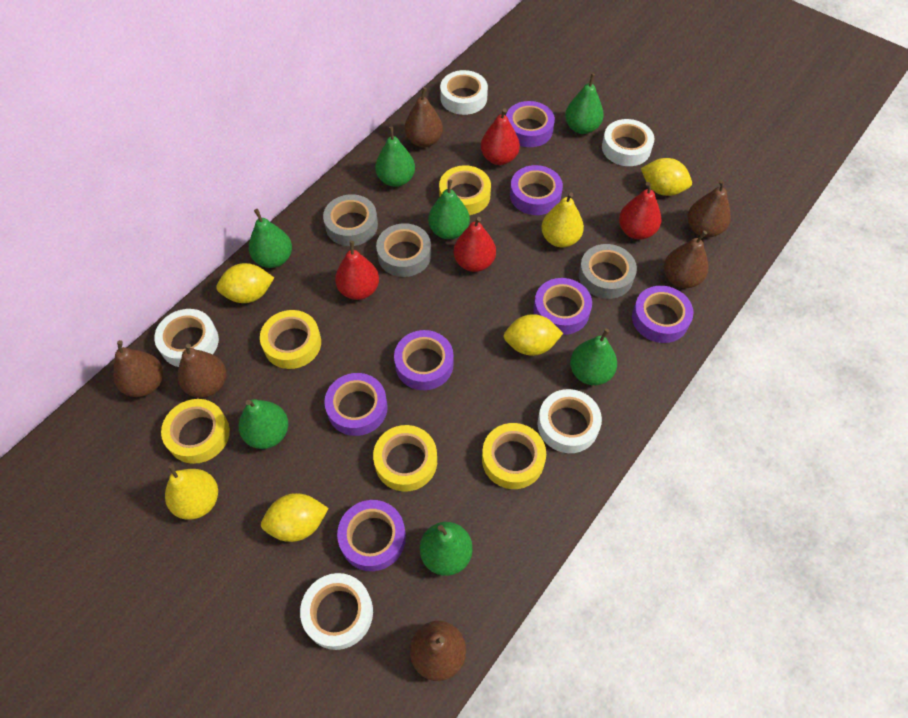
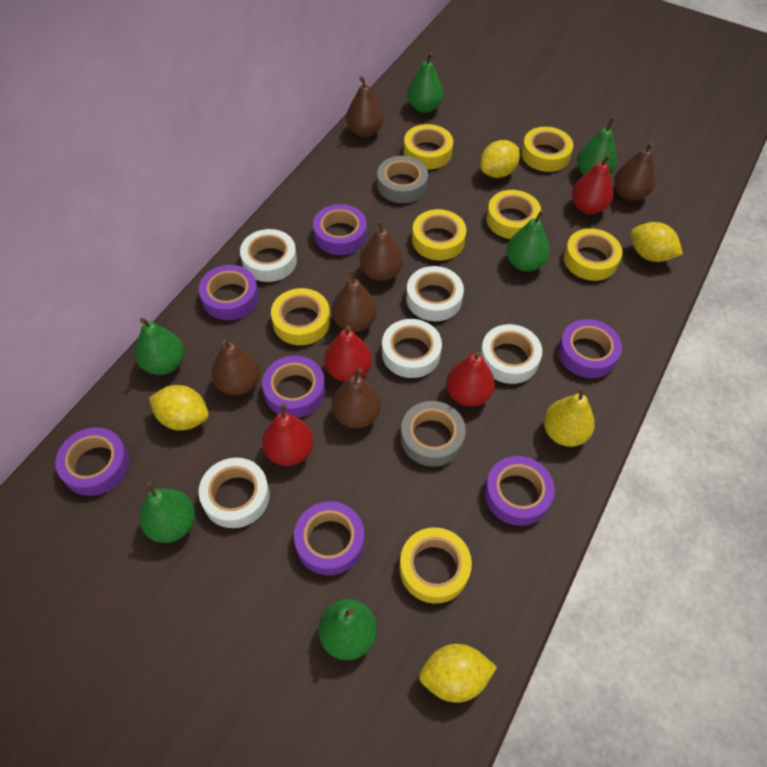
green pear: [239,399,288,449] [249,209,292,268] [375,126,415,187] [420,522,473,576] [428,180,470,239] [565,73,604,134] [570,329,617,385] = 7 -> [135,318,184,375] [139,482,195,543] [318,599,377,660] [407,52,443,113] [506,210,550,271] [577,118,617,176] = 6
grey tape: [323,194,378,246] [376,223,431,277] [579,244,637,299] = 3 -> [377,156,428,203] [400,401,466,467] = 2
yellow pear: [165,464,218,520] [541,192,584,247] = 2 -> [544,386,595,447] = 1
yellow tape: [161,399,230,464] [260,310,321,369] [373,425,437,492] [439,165,491,215] [482,423,546,489] = 5 -> [271,288,330,345] [399,527,472,604] [404,124,453,169] [412,209,467,260] [486,190,541,239] [521,127,573,172] [564,228,622,281] = 7

